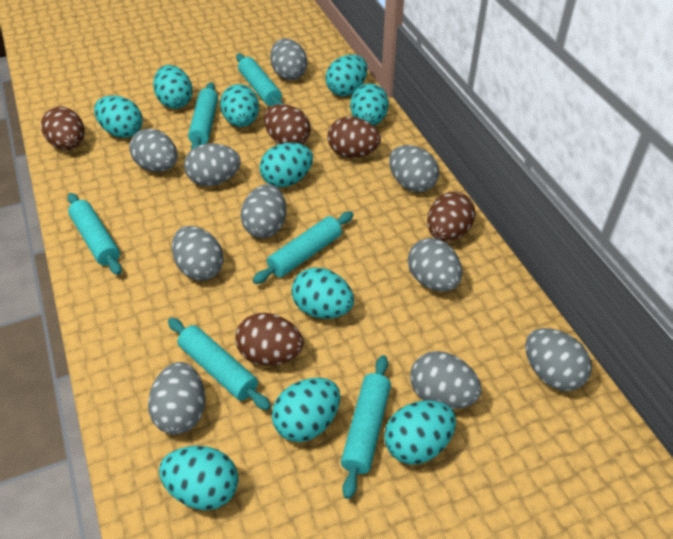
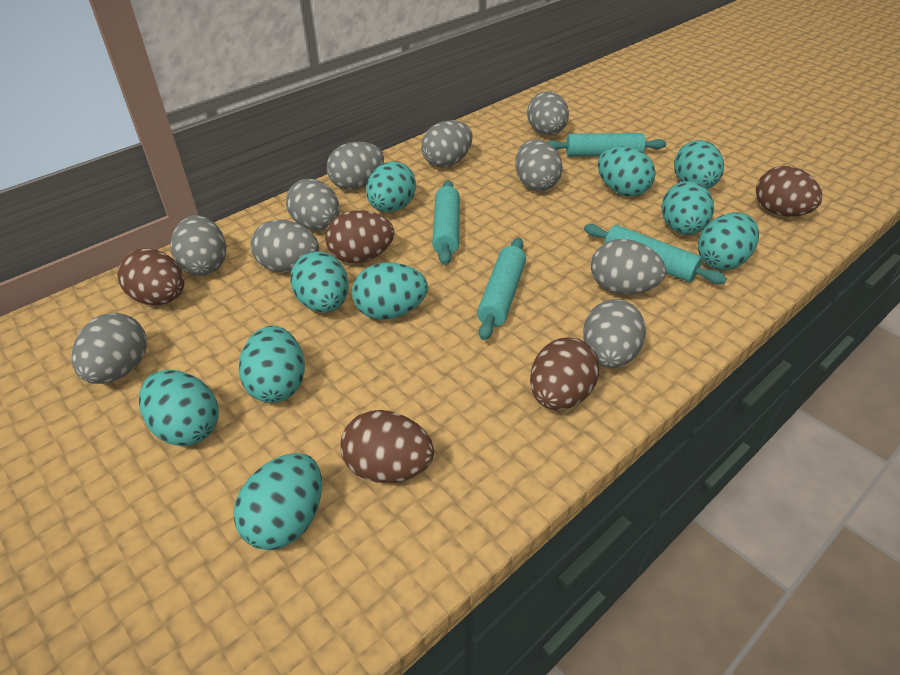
turquoise rolling pin: [68,193,122,275] [168,318,271,410] [188,82,218,150] [236,54,284,106] [253,212,354,284] [341,355,391,499] = 6 -> [432,180,460,265] [477,238,526,340] [547,133,666,157] [584,224,727,284] = 4

